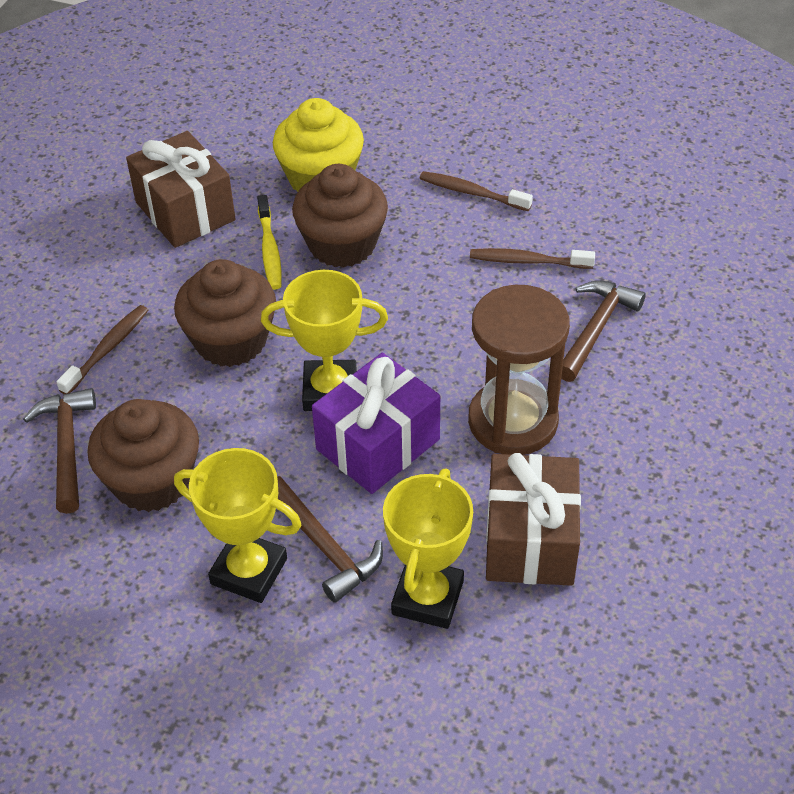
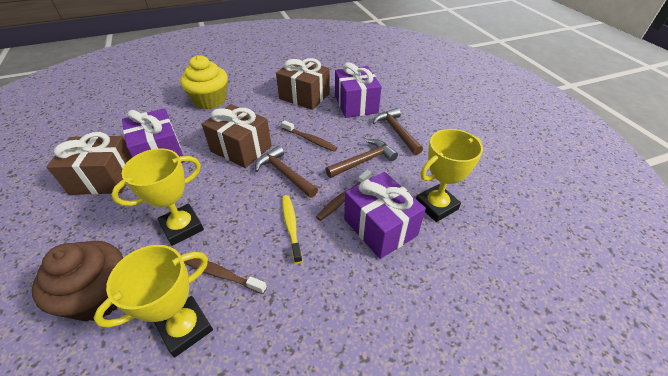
brown cupcake: [87,399,199,512] [174,259,276,367] [292,164,388,268] = 3 -> [32,241,123,322] = 1
brown gift: [126,131,235,248] [486,453,581,586] = 2 -> [47,132,132,195] [202,104,272,168] [276,58,330,110] = 3
brown hourglass: [468,285,570,455] = 1 -> none = 0
purple gift: [312,353,440,494] = 1 -> [122,108,185,163] [335,62,381,118] [344,172,426,259] = 3

